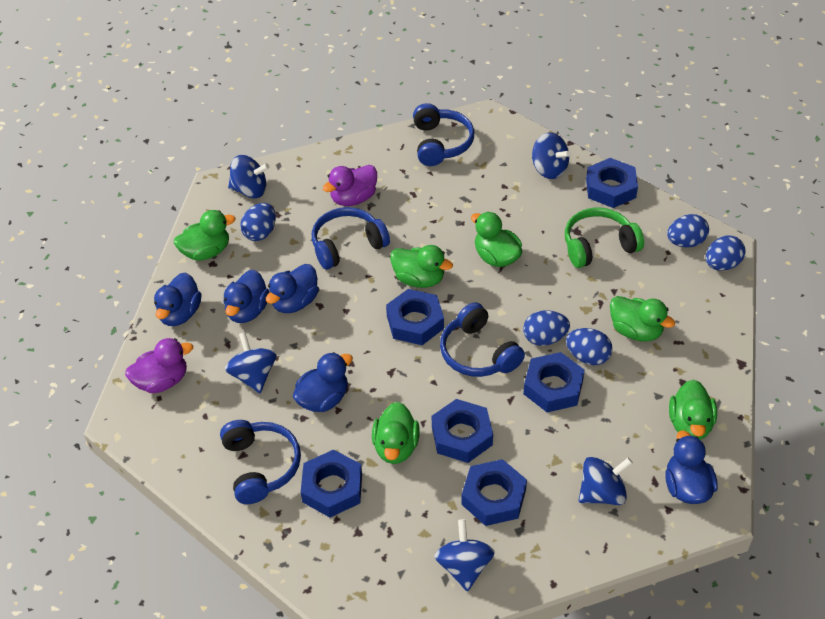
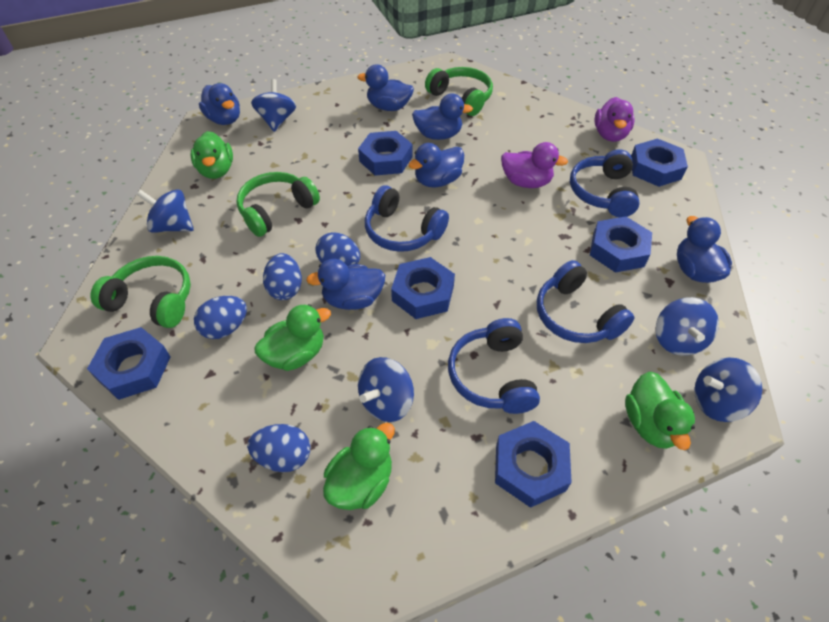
blue duck: [154,272,201,326] [224,270,270,323] [266,264,319,313] [293,352,353,412] [665,430,718,504] = 5 -> [199,83,240,125] [306,259,385,310] [357,64,414,111] [408,143,464,187] [412,93,473,140] [677,216,732,283] = 6
blue egg: [240,203,276,241] [523,310,570,346] [566,328,612,365] [667,214,709,247] [706,235,745,271] = 5 -> [194,296,247,339] [247,424,311,472] [263,253,302,300] [315,232,361,265] = 4
green duck: [174,210,236,261] [372,402,420,464] [390,245,453,288] [471,212,522,267] [610,296,675,341] [669,380,717,440] = 6 -> [191,131,233,179] [254,304,331,371] [323,423,395,510] [625,372,695,450] = 4
green headphones: [565,207,644,268] = 1 -> [91,256,191,328] [236,172,320,237] [425,67,493,116] = 3

